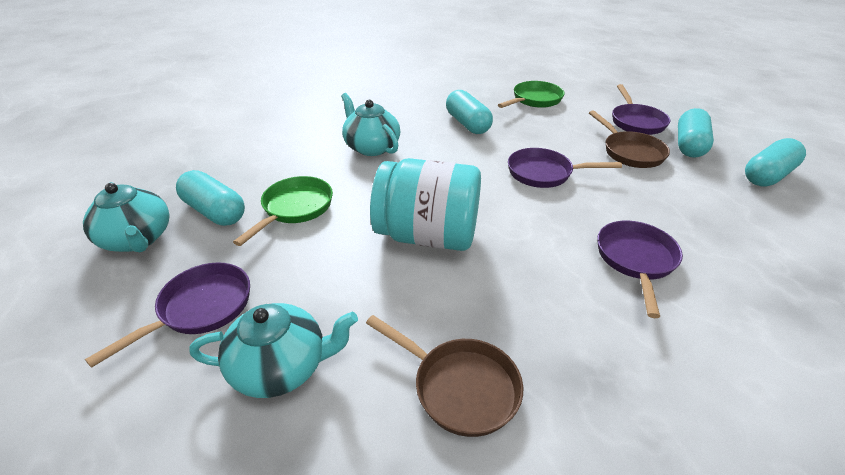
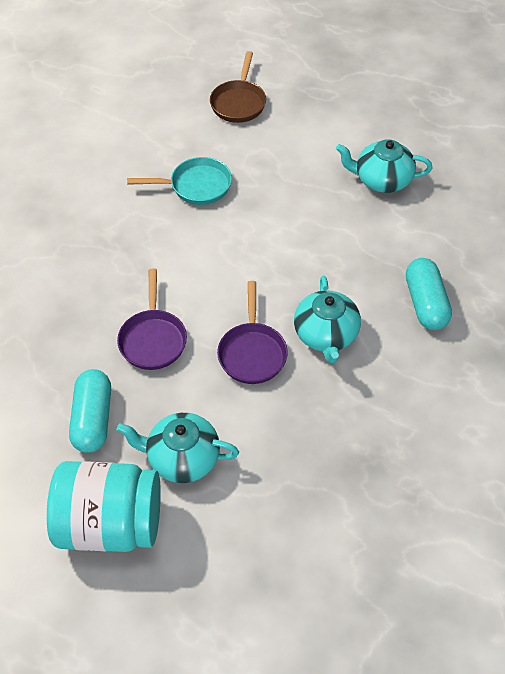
brown pan: [366,315,523,437] [589,111,670,168] = 2 -> [210,51,266,123] = 1
green pan: [233,176,333,246] [498,81,564,108] = 2 -> none = 0
purple pan: [85,263,250,368] [508,148,622,188] [597,221,683,318] [612,84,670,135] = 4 -> [117,269,187,370] [217,281,288,384] = 2
turquoise capsule: [176,170,245,226] [446,90,493,134] [678,108,714,158] [745,138,806,186] = 4 -> [69,369,111,453] [406,258,452,330] = 2
turquoise pan: none = 0 -> [127,157,232,205] = 1

